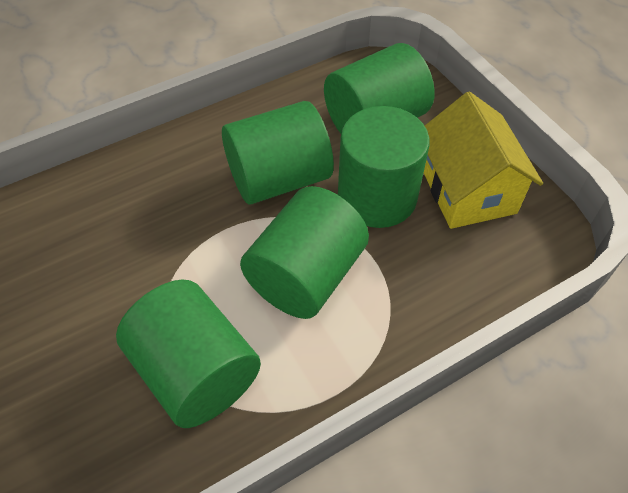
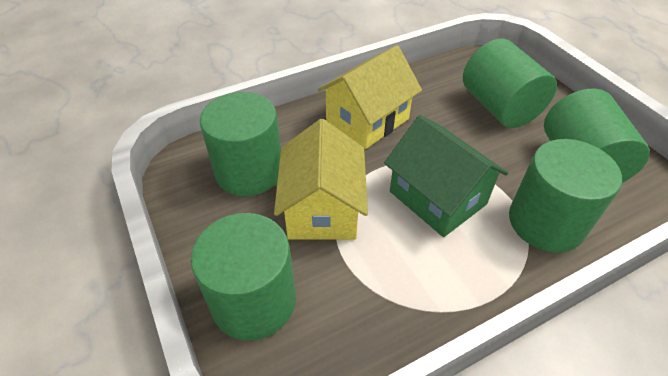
green house: none = 0 -> [384,115,508,237] = 1
yellow house: [424,92,543,229] = 1 -> [274,119,368,240] [318,45,422,149] = 2

